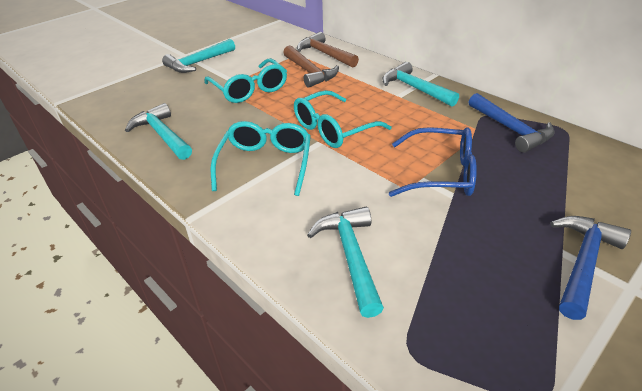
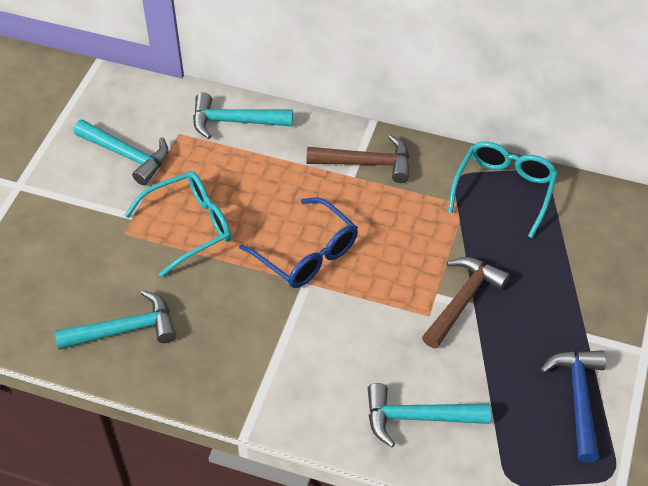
blue hammer: [469,93,554,153] [550,216,631,320] = 2 -> [540,350,606,463] = 1
turquoise glasses: [205,58,287,103] [211,121,311,196] [294,90,392,148] = 3 -> [125,171,231,277] [448,141,558,238] = 2

